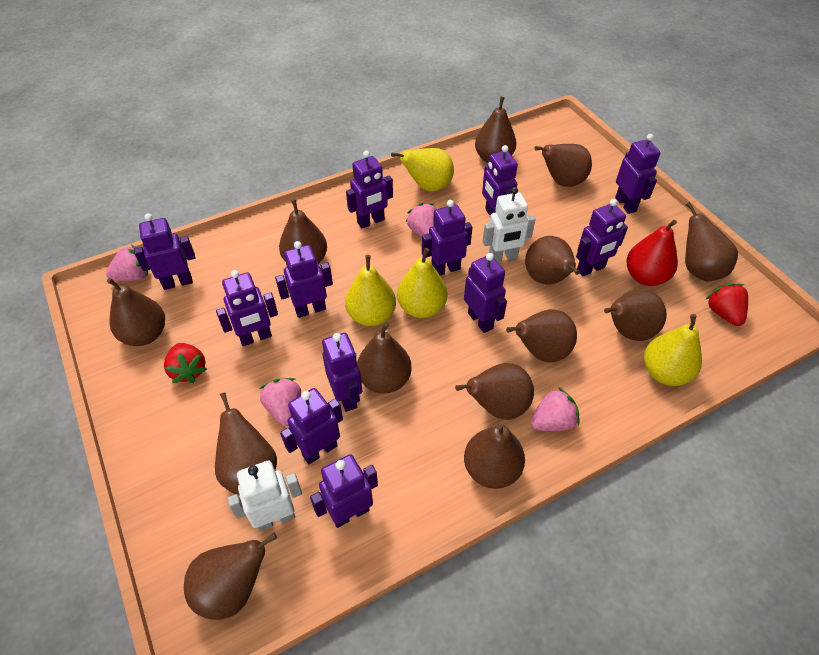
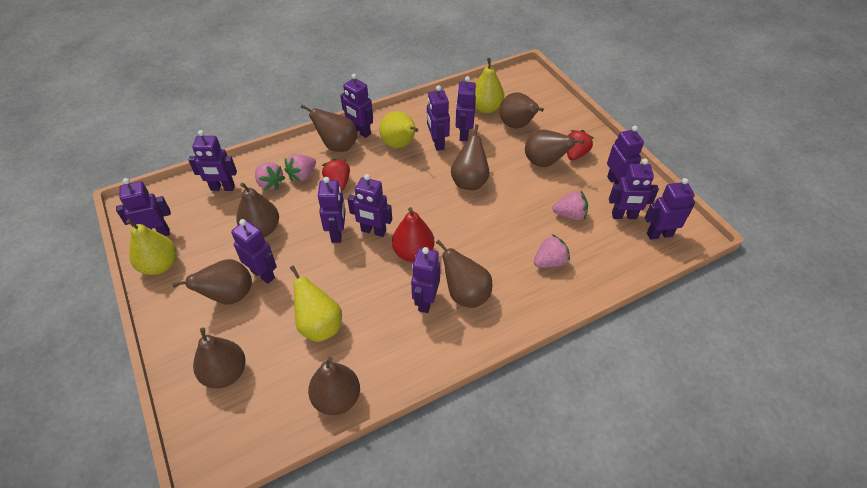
brown pear: [107,278,165,346] [184,532,277,620] [215,392,277,496] [279,199,327,264] [357,323,412,394] [455,363,534,420] [464,423,525,489] [475,97,516,163] [506,309,577,362] [525,236,580,284] [534,144,592,187] [604,289,667,341] [685,202,738,282] = 13 -> [173,259,252,305] [193,328,246,389] [236,183,279,237] [301,105,357,152] [308,357,360,415] [436,240,492,308] [451,124,490,190] [500,92,544,129] [525,129,584,167] = 9
white robot: [227,460,302,531] [483,187,535,262] = 2 -> none = 0

